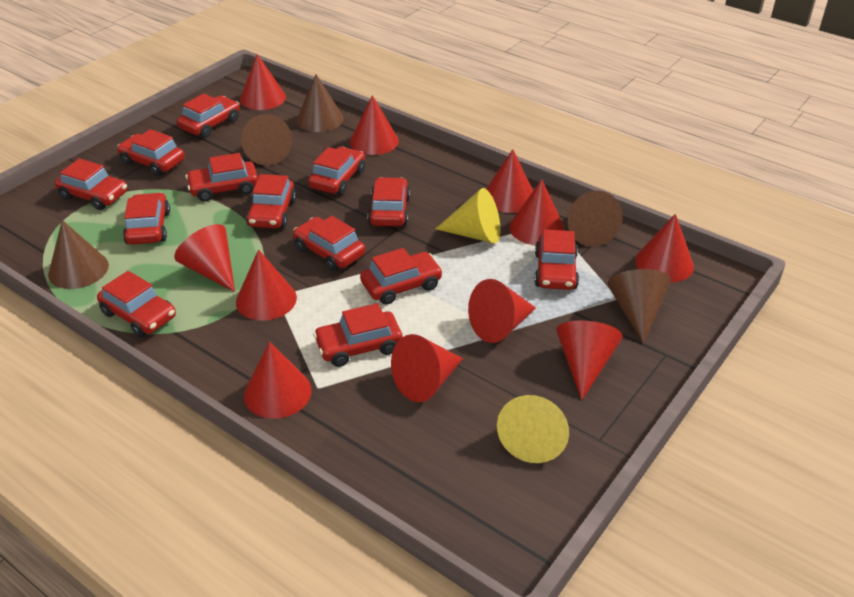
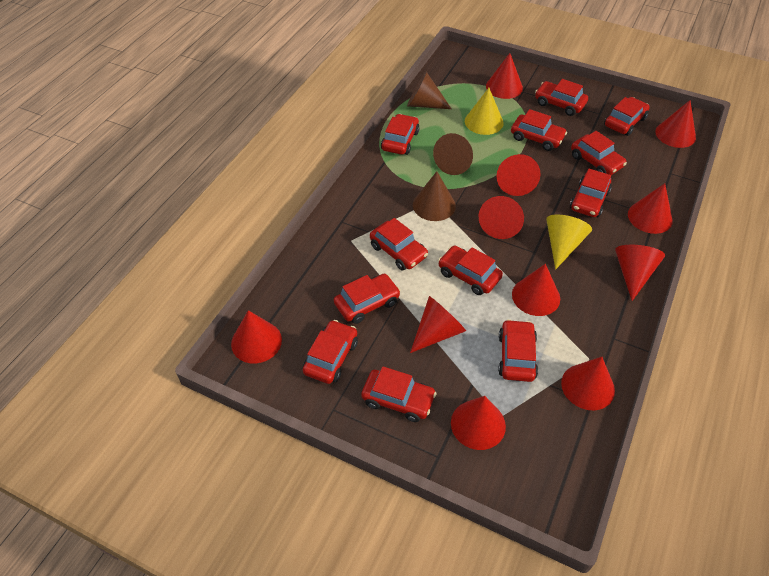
brown cone: [48,220,109,289] [241,114,292,165] [296,74,344,132] [567,191,622,247] [607,269,671,344] = 5 -> [407,71,452,109] [413,171,456,221] [433,133,473,175] = 3
red car: [55,158,128,210] [97,271,176,337] [117,129,185,176] [123,193,170,245] [177,93,240,138] [186,153,258,202] [246,174,296,228] [293,216,366,271] [308,147,365,195] [313,303,402,367] [360,248,443,305] [367,177,410,226] [534,229,579,290] = 13 -> [303,320,358,384] [334,274,400,324] [361,366,436,422] [370,218,428,271] [381,114,420,155] [438,246,503,295] [498,319,538,382] [511,109,567,151] [535,79,588,116] [570,169,612,217] [571,131,627,175] [604,97,650,136] = 12

